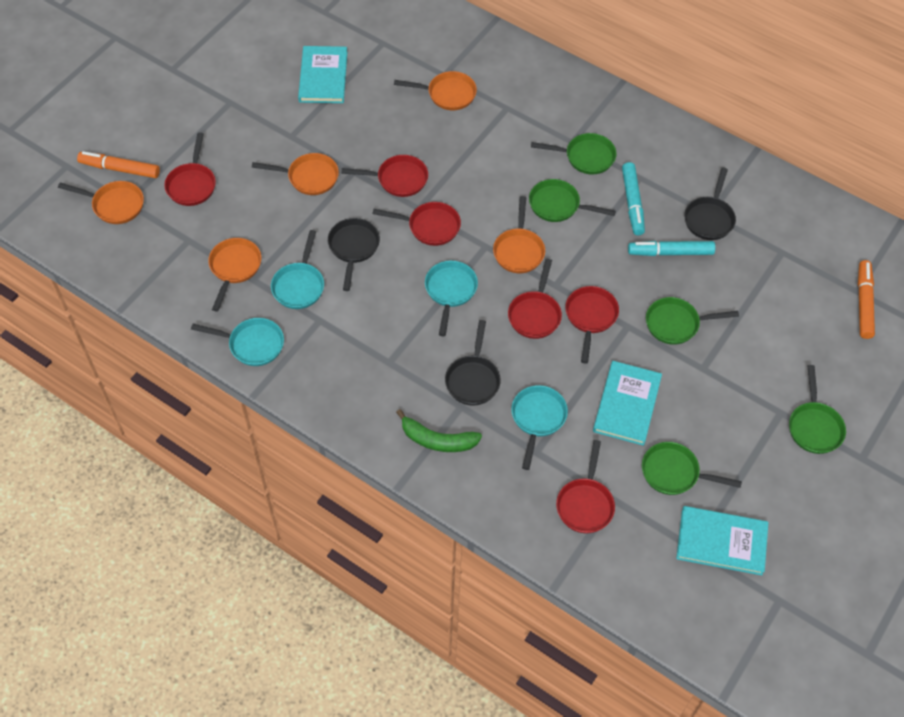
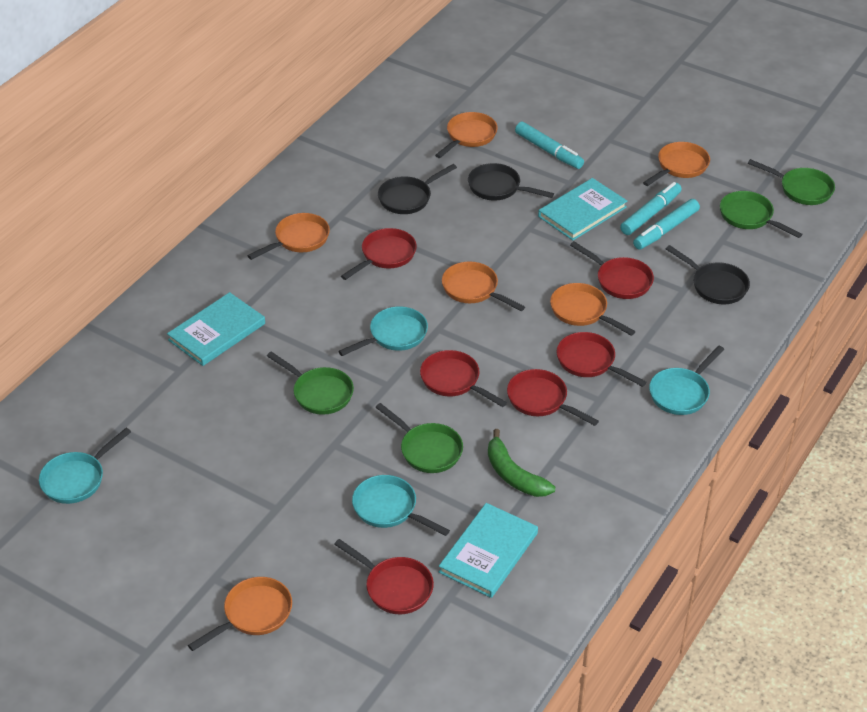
green pan: [529,179,616,222] [531,133,617,174] [642,442,742,495] [646,297,739,345] [789,365,846,454] = 5 -> [267,351,354,415] [375,403,463,473] [720,191,802,238] [748,159,835,205] = 4
orange marker: [77,151,160,178] [858,260,875,339] = 2 -> none = 0
orange pan: [58,181,144,224] [208,238,261,311] [252,153,339,195] [394,71,477,110] [493,196,545,273] = 5 -> [188,577,292,651] [247,213,330,260] [435,112,498,158] [442,262,525,311] [550,283,636,336] [643,142,710,186] = 6
turquoise marker: [622,162,645,235] [628,241,715,256] = 2 -> [515,122,584,169] [620,182,682,235] [633,199,700,250] = 3

